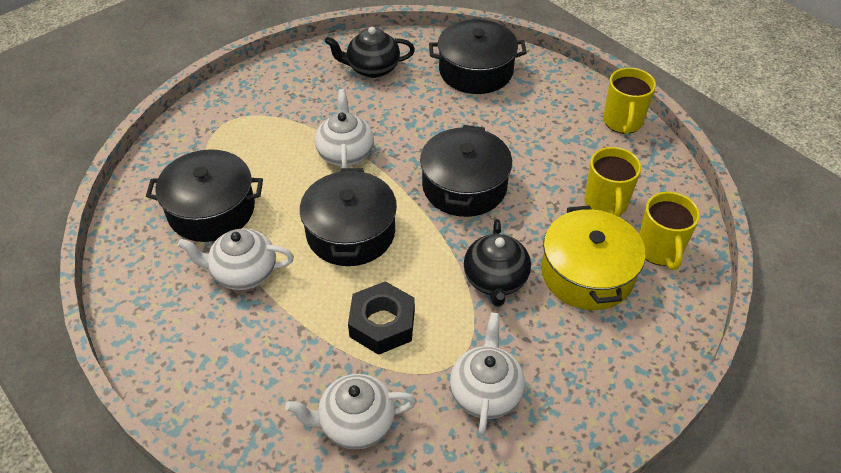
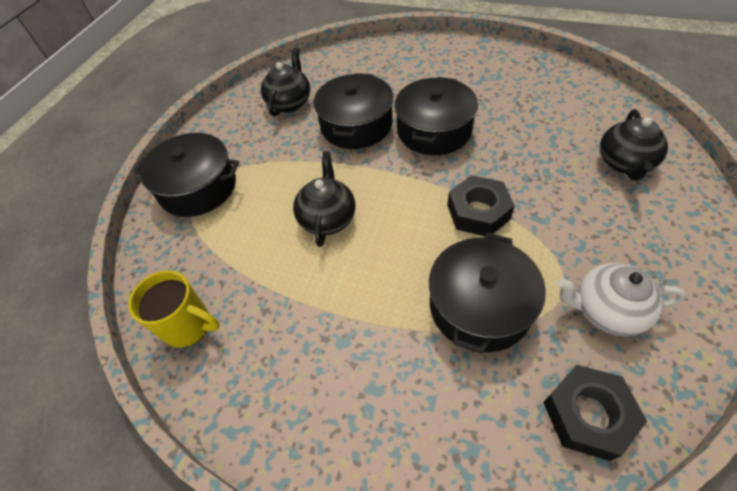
black nut: [348,281,415,355] = 1 -> [447,175,515,236] [543,365,647,461] = 2
black teapot: [325,27,415,78] [464,219,531,306] = 2 -> [261,47,310,116] [293,151,356,247] [600,109,668,181] = 3
white teapot: [178,229,294,290] [285,374,417,449] [315,89,374,168] [450,313,525,436] = 4 -> [557,263,687,336] = 1
yellow mug: [585,147,641,217] [603,68,656,134] [639,192,700,270] = 3 -> [128,270,220,348] = 1
yellow pot: [541,205,645,310] = 1 -> none = 0

